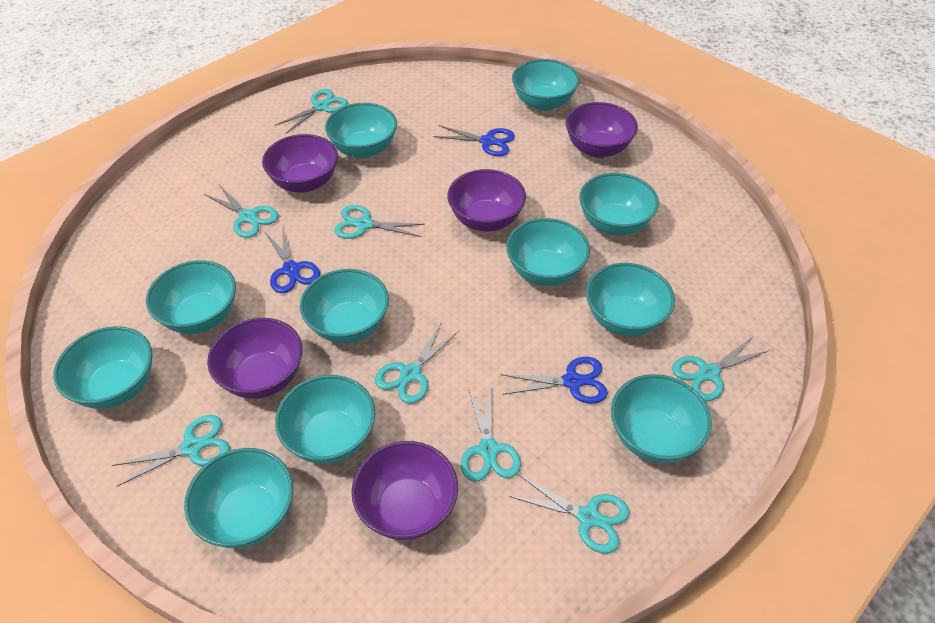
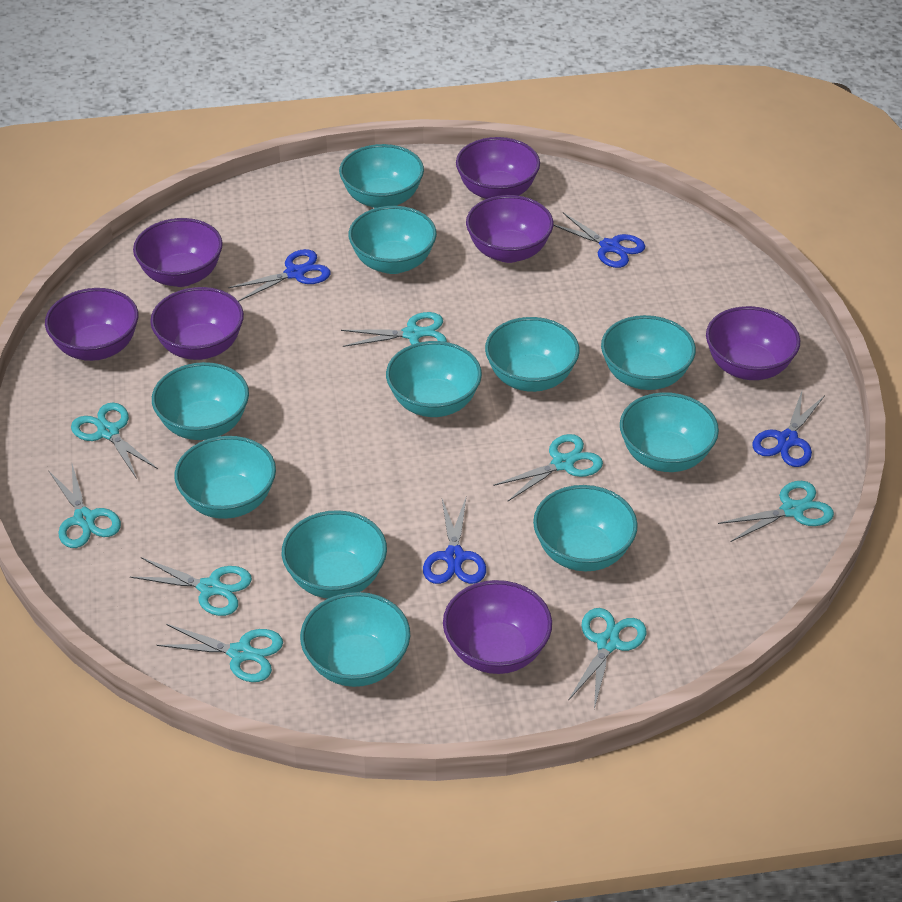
blue scissors: [264,228,320,293] [434,125,515,156] [501,357,608,404] = 3 -> [228,249,331,301] [423,498,486,584] [553,213,645,268] [752,391,825,467] = 4
purple bowl: [207,318,303,399] [262,134,338,192] [351,441,458,540] [448,169,526,232] [566,102,638,158] = 5 -> [45,288,138,361] [133,218,223,287] [150,287,244,360] [443,580,552,674] [456,137,540,199] [466,195,553,263] [706,306,800,380] = 7

